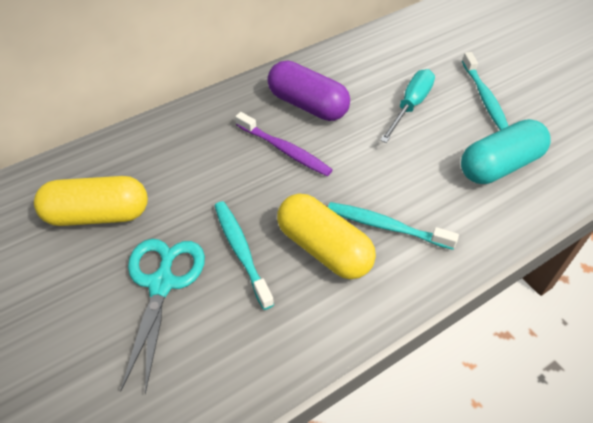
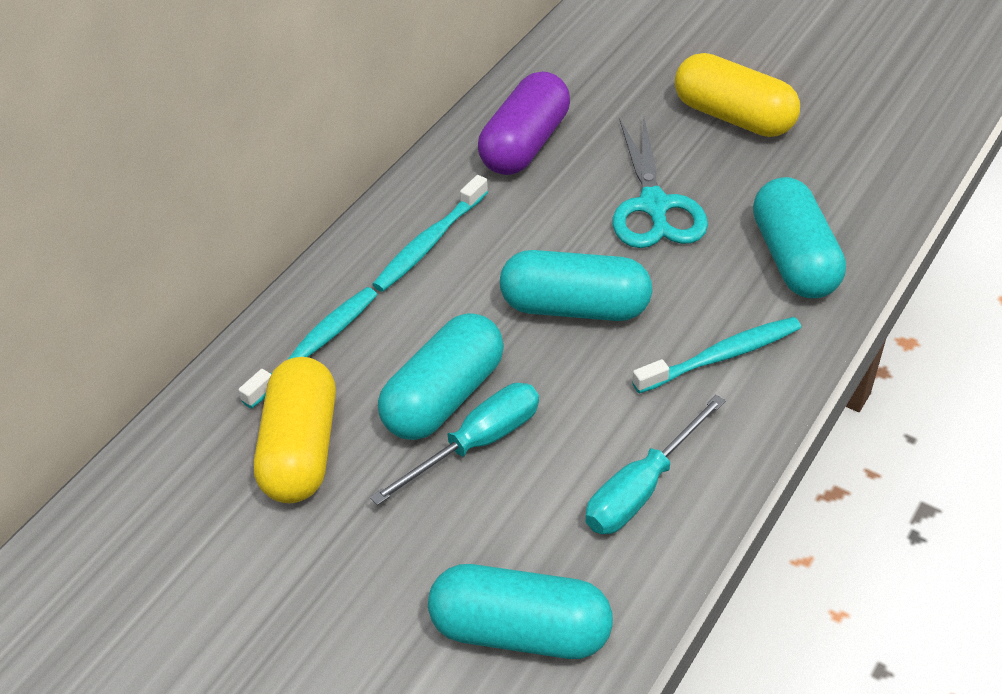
purple toothbrush: [235,112,333,176] = 1 -> none = 0
turquoise capsule: [461,119,551,184] = 1 -> [378,313,504,440] [428,564,613,659] [500,250,652,321] [753,177,846,298] = 4
turquoise screwdriver: [380,69,435,143] = 1 -> [370,383,539,506] [585,395,726,534] = 2

